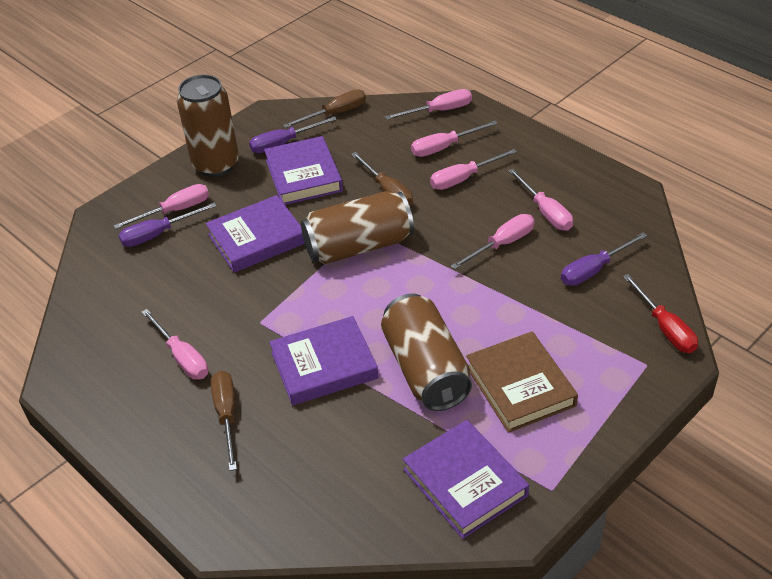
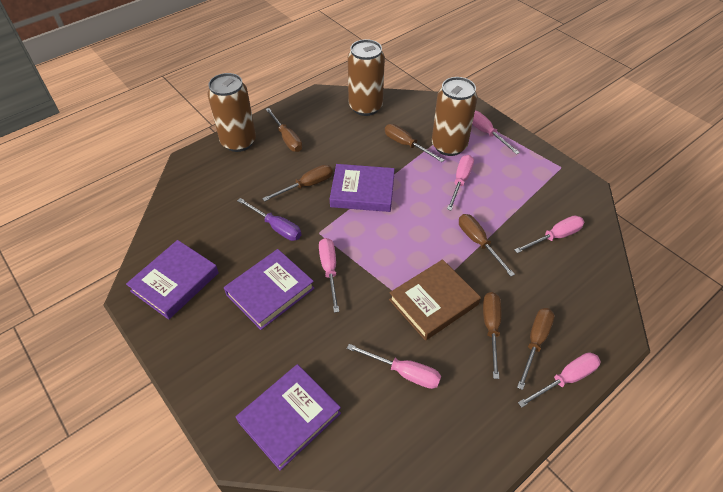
brown screwdriver: [211,371,237,471] [283,89,366,128] [351,152,413,206] = 3 -> [262,165,333,202] [266,108,302,152] [385,124,444,162] [459,214,515,277] [483,292,501,379] [517,308,555,390] = 6
pink screwdriver: [113,184,209,229] [142,309,208,379] [385,89,472,120] [411,121,498,157] [430,149,517,190] [451,214,535,269] [508,169,573,231] = 7 -> [319,238,339,313] [347,344,441,389] [447,155,474,211] [472,111,520,154] [514,216,584,253] [518,353,601,408] = 6
purple screwdriver: [119,203,216,247] [249,116,337,153] [561,232,647,286] = 3 -> [237,198,302,241] = 1
red screwdriver: [623,274,698,353] = 1 -> none = 0

